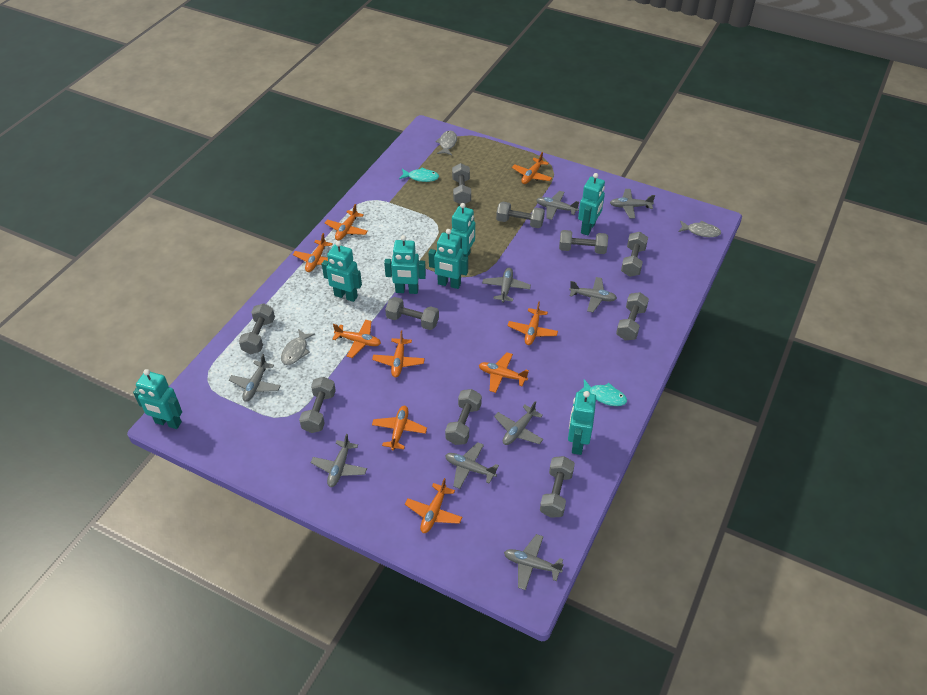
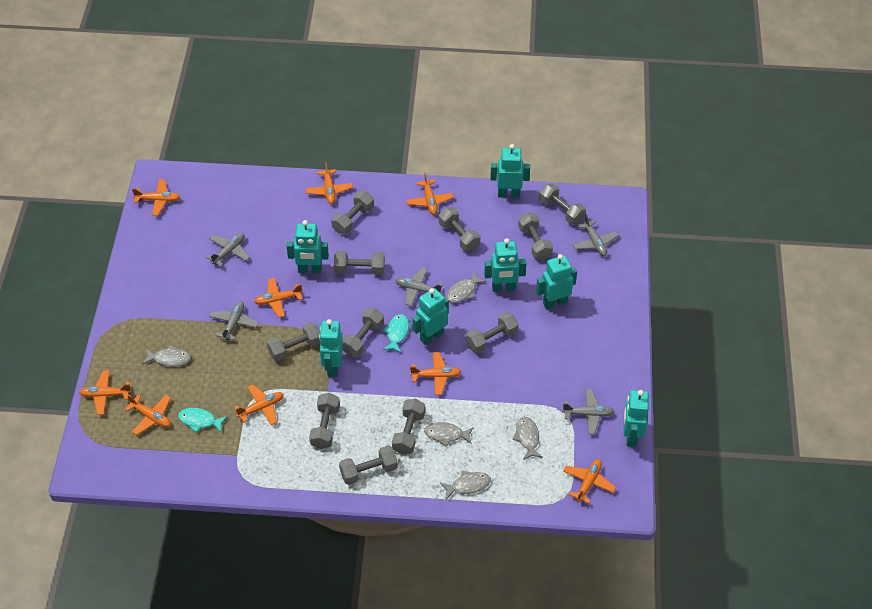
grey dumbbell: [239,303,275,354] [299,377,336,433] [385,297,439,330] [445,389,482,445] [452,163,471,204] [496,202,545,228] [540,456,575,518] [559,230,608,254] [616,292,649,341] [621,232,648,277] = 10 -> [267,322,320,362] [309,393,340,449] [331,191,374,234] [334,251,385,275] [339,445,398,485] [343,308,384,357] [392,399,425,454] [439,207,480,251] [466,312,519,353] [518,212,553,260] [539,184,586,225] = 11
grey fish: [281,329,315,365] [435,131,457,155] [678,220,721,237] = 3 -> [143,345,191,367] [424,422,474,447] [440,471,491,500] [446,271,487,303] [513,417,543,460] = 5
grey plane: [229,354,281,402] [311,434,367,487] [445,442,499,489] [482,268,531,302] [494,401,543,445] [504,534,564,590] [536,191,579,220] [569,277,617,312] [610,189,655,219] = 9 -> [206,233,250,266] [209,301,259,341] [395,267,443,306] [562,389,615,434] [573,215,619,256] = 5

